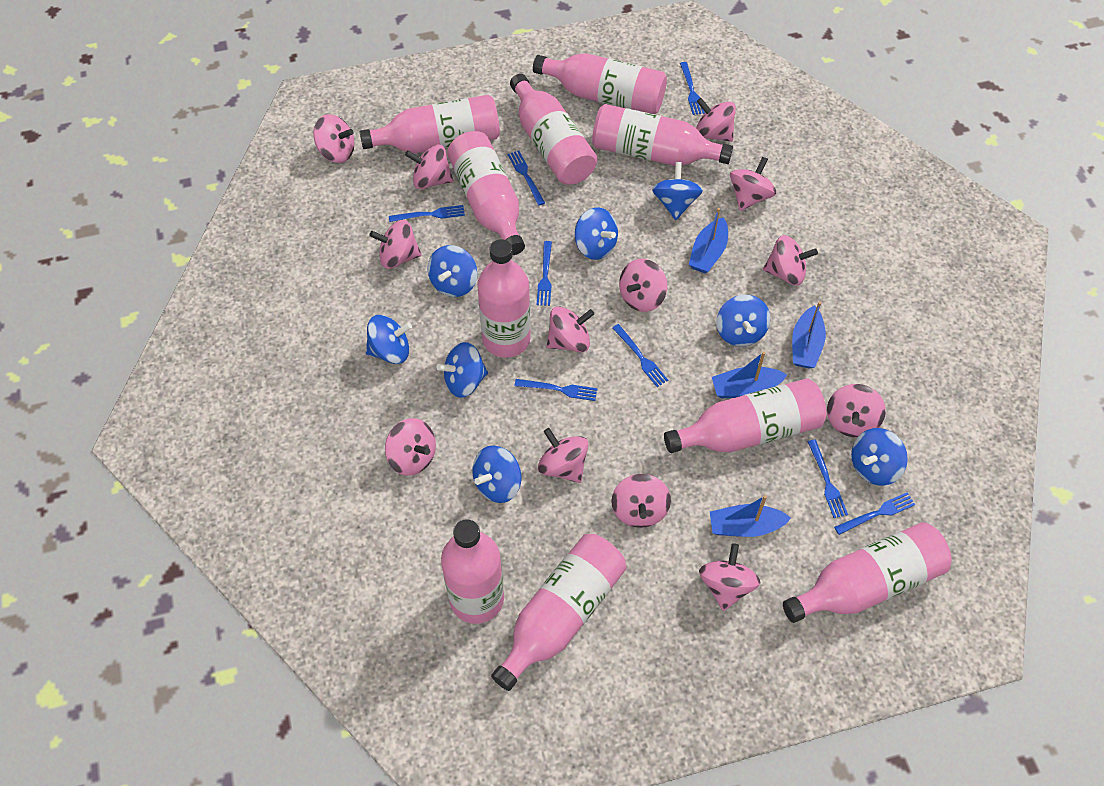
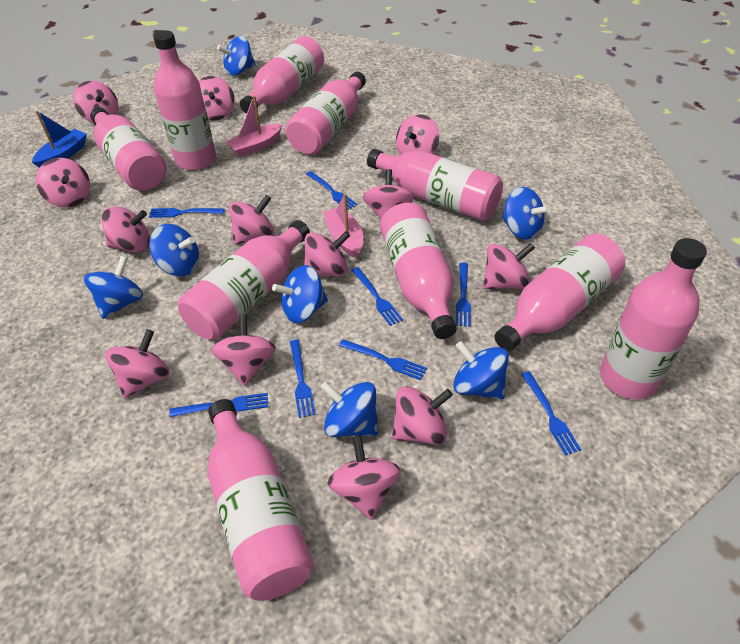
blue boat: [689,208,728,273] [710,495,791,537] [712,351,787,399] [792,301,826,368] = 4 -> [32,110,87,168] = 1
blue spinning top: [366,315,412,364] [428,245,477,297] [436,342,488,398] [472,446,521,503] [575,208,618,260] [652,162,703,220] [716,295,770,347] [851,428,908,485] = 8 -> [84,256,143,319] [149,224,199,276] [217,36,255,76] [272,265,328,323] [320,381,378,437] [453,341,509,400] [502,187,550,240] = 7
pink boat: none = 0 -> [226,95,282,157] [323,193,363,259] = 2

